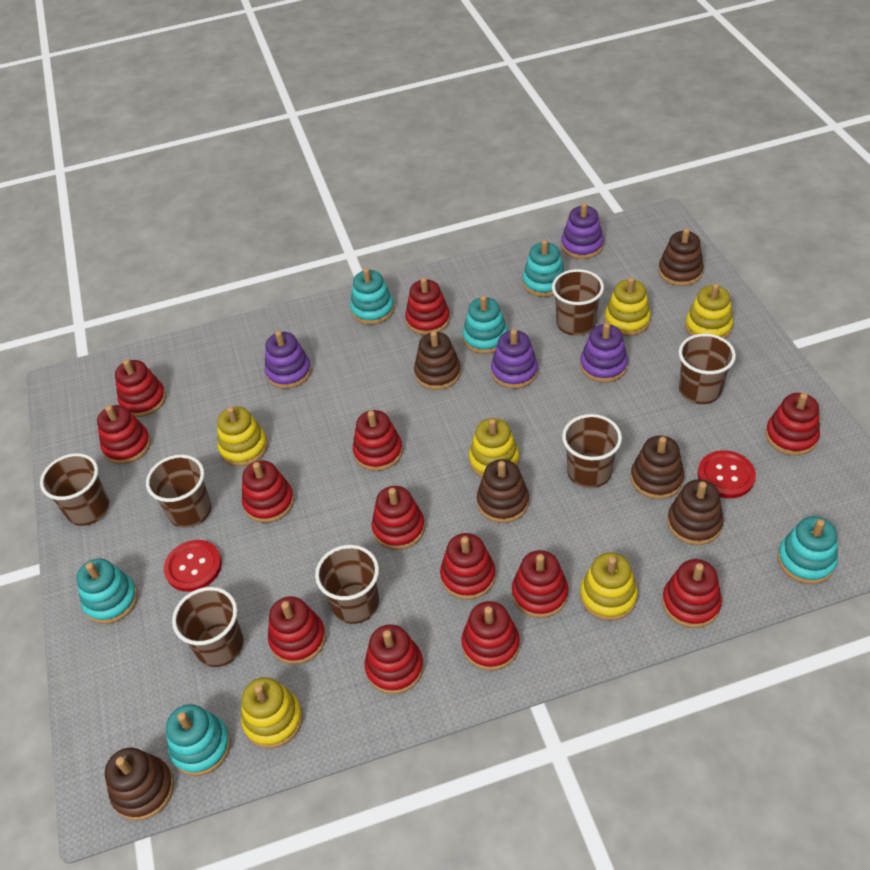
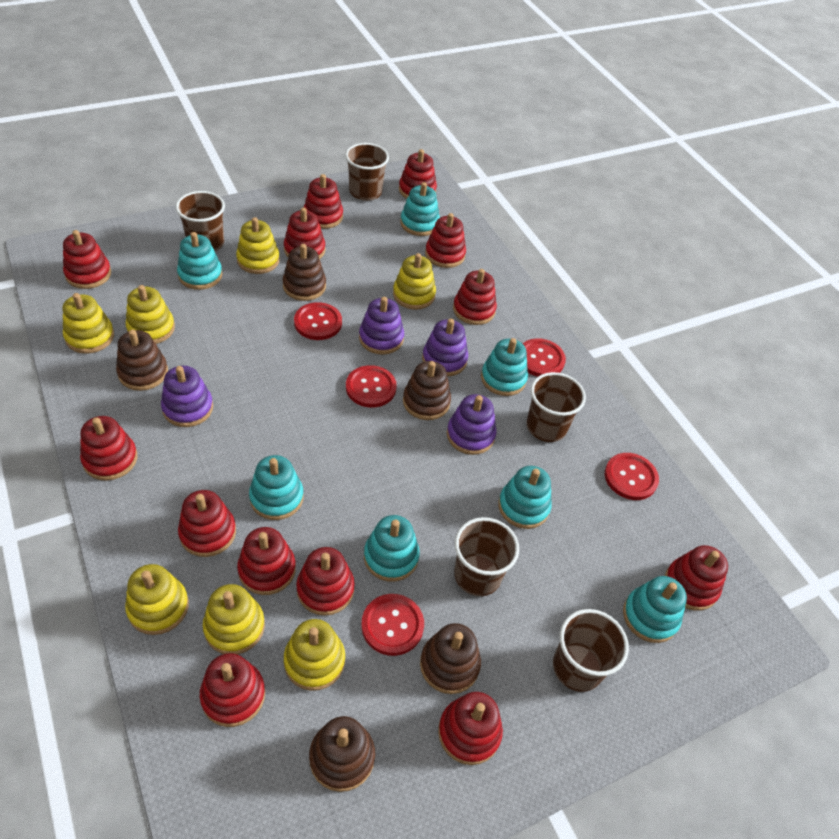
brown cup: [40,453,110,526] [146,455,212,528] [172,587,244,667] [315,545,379,624] [552,269,604,336] [562,414,622,488] [679,334,736,404] = 7 -> [176,191,225,251] [345,143,389,201] [454,517,519,596] [527,372,586,442] [553,609,629,692] = 5
brown stacking toy: [105,748,174,821] [414,331,461,390] [477,459,529,523] [631,435,684,499] [658,228,704,286] [667,479,724,545] = 6 -> [116,330,168,391] [283,244,326,301] [309,716,375,792] [403,361,451,420] [420,623,481,694] = 5
red button: [164,540,222,592] [698,450,756,498] = 2 -> [294,302,342,340] [346,365,397,408] [361,594,424,656] [523,338,566,377] [605,453,659,500] = 5
turquoise stacking toy: [76,558,138,624] [166,704,231,776] [350,268,394,325] [463,296,508,354] [523,240,565,297] [777,516,838,584] = 6 -> [177,232,222,290] [249,455,304,520] [364,515,420,581] [400,182,440,236] [481,338,528,396] [498,466,552,529] [623,576,687,643] = 7
yellow stacking toy: [217,406,268,466] [241,677,303,749] [469,418,519,477] [580,552,638,621] [604,277,651,336] [685,283,733,339] = 6 -> [63,293,114,354] [125,564,189,635] [126,285,175,344] [203,584,265,654] [236,217,279,274] [284,619,345,691] [393,253,436,310] = 7

